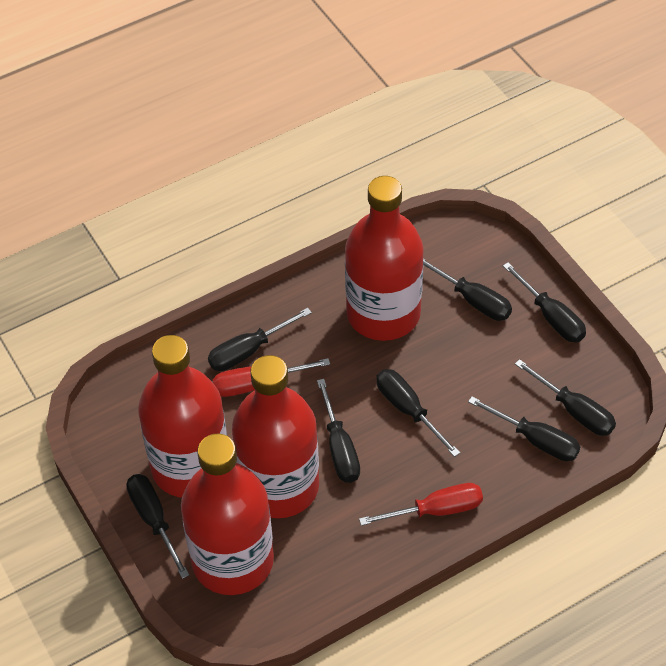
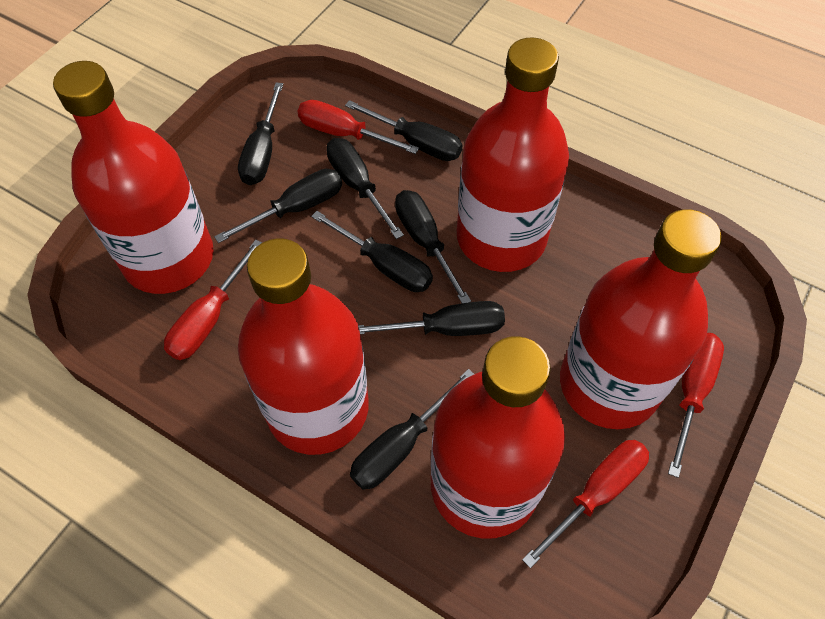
red bottle: [138,335,227,498] [181,434,274,595] [232,355,319,518] [345,176,424,341] = 4 -> [53,61,214,294] [238,238,369,455] [431,336,565,539] [457,37,569,272] [560,209,722,429] = 5
red screwdriver: [213,358,330,397] [359,483,483,526] = 2 -> [164,240,262,360] [298,100,419,154] [522,440,649,568] [668,333,724,478] = 4

